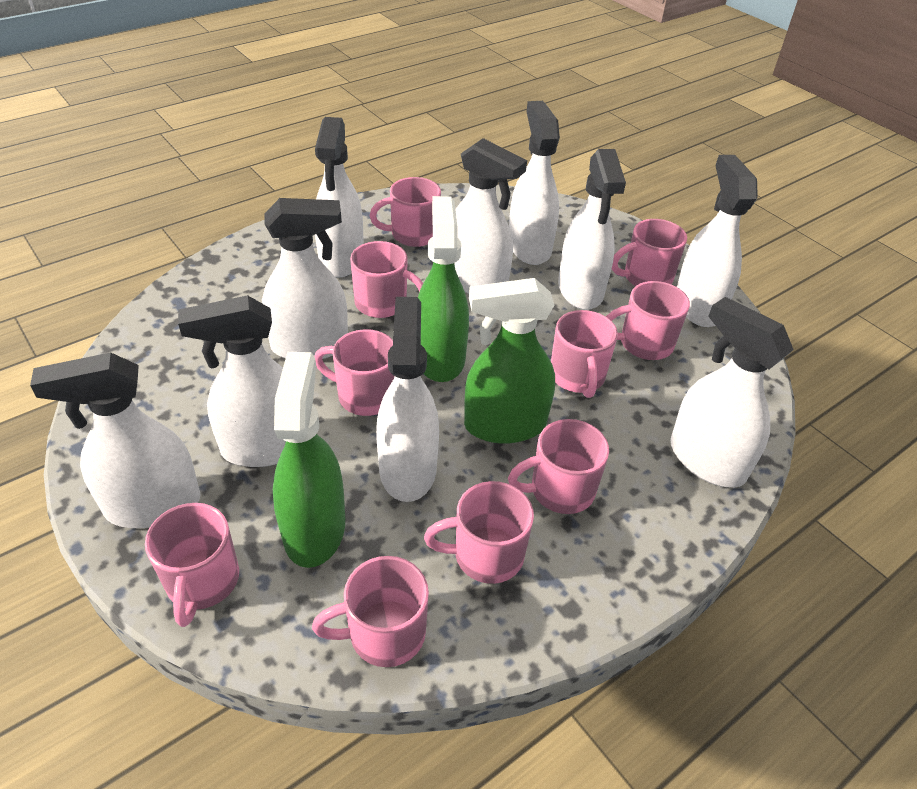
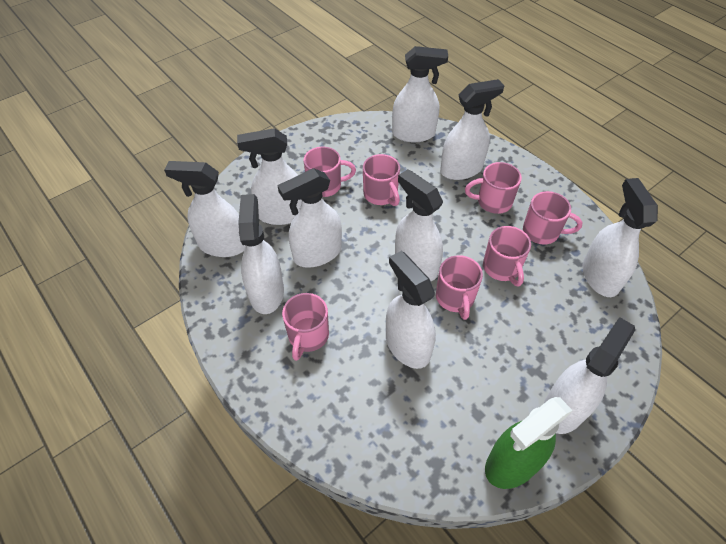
green spray bottle: [273,352,345,568] [418,196,469,382] [464,278,555,444] = 3 -> [485,397,573,489] = 1
pink mug: [145,503,239,627] [312,556,429,667] [314,329,394,416] [350,241,423,318] [370,177,441,247] [424,481,534,584] [508,419,609,514] [551,310,618,398] [606,281,690,360] [612,219,687,286] = 10 -> [282,293,329,361] [303,147,356,197] [363,154,400,206] [436,255,483,320] [465,162,522,214] [483,226,531,287] [523,191,582,244] = 7

